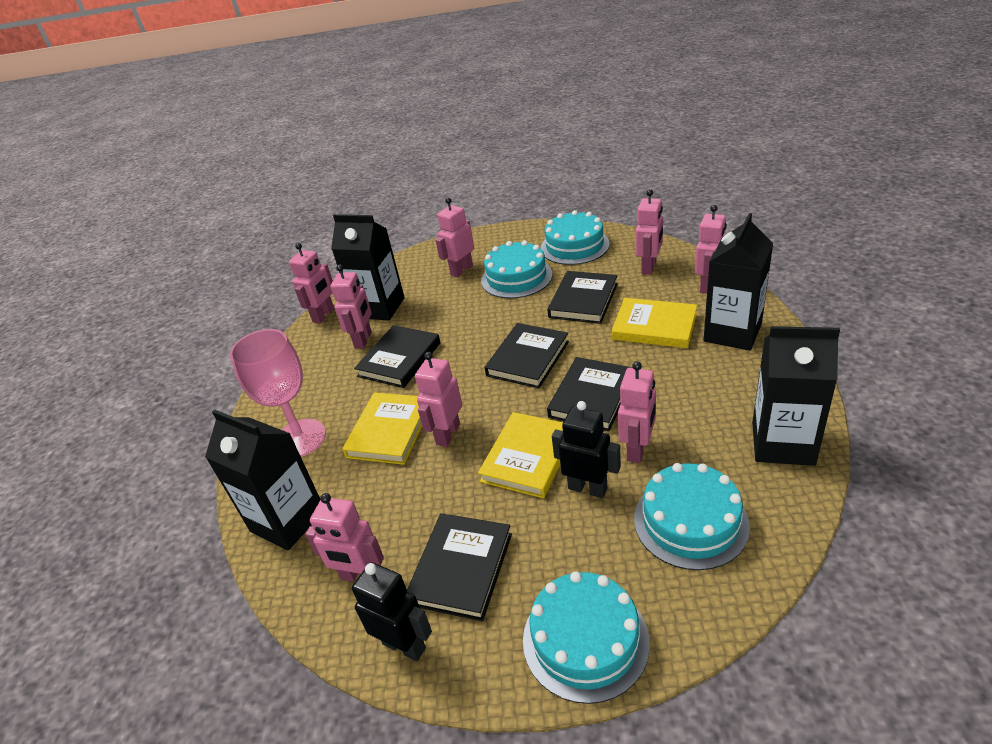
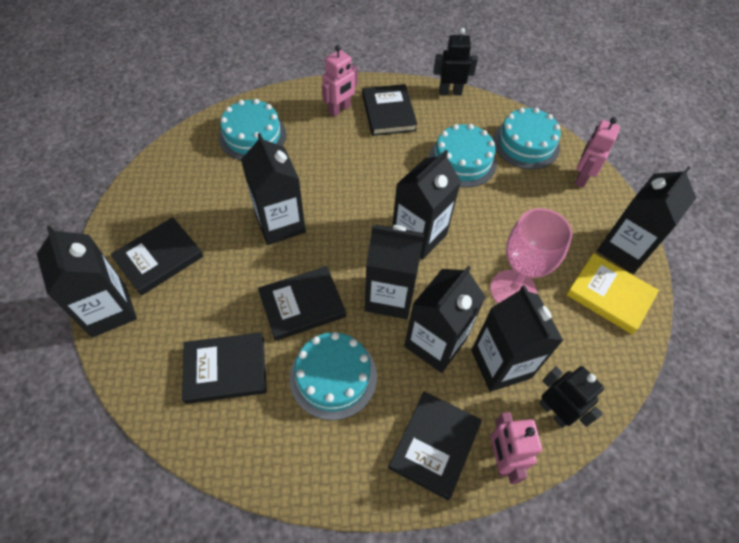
black carton: [205,409,320,550] [331,214,405,321] [704,213,773,351] [752,326,840,466] = 4 -> [37,226,137,338] [241,133,306,245] [365,225,424,319] [392,150,461,260] [404,266,486,373] [471,285,564,392] [597,166,696,274] = 7
pink robot: [289,243,334,324] [305,493,384,582] [331,264,372,349] [415,352,462,447] [436,197,474,277] [618,361,656,463] [636,189,663,275] [695,205,727,294] = 8 -> [322,45,358,117] [491,412,542,484] [575,117,620,187] = 3
yellow book: [342,392,422,465] [478,412,563,498] [612,298,697,348] = 3 -> [566,253,659,334] = 1

